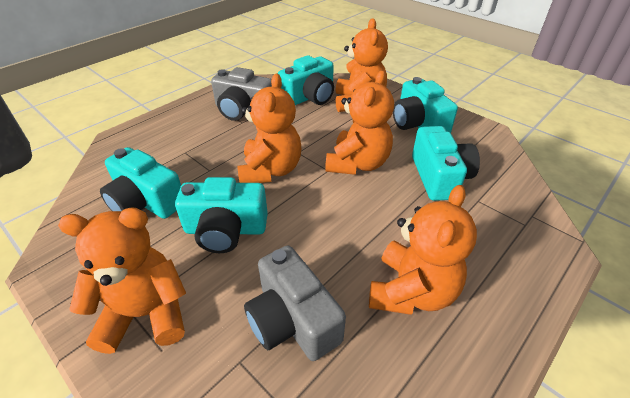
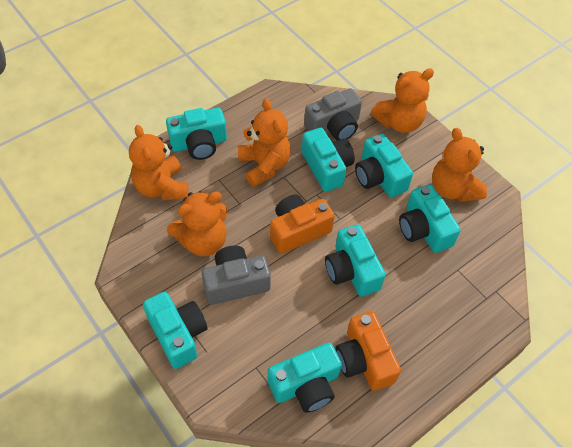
orange camera: none = 0 -> [270,195,335,254] [335,311,401,391] = 2
turquoise camera: [100,147,181,219] [175,177,268,253] [278,55,334,105] [393,77,458,133] [412,126,480,201] = 5 -> [143,292,207,369] [166,108,227,160] [268,343,342,413] [302,128,355,192] [325,225,385,297] [355,134,413,197] [399,184,461,253] = 7

